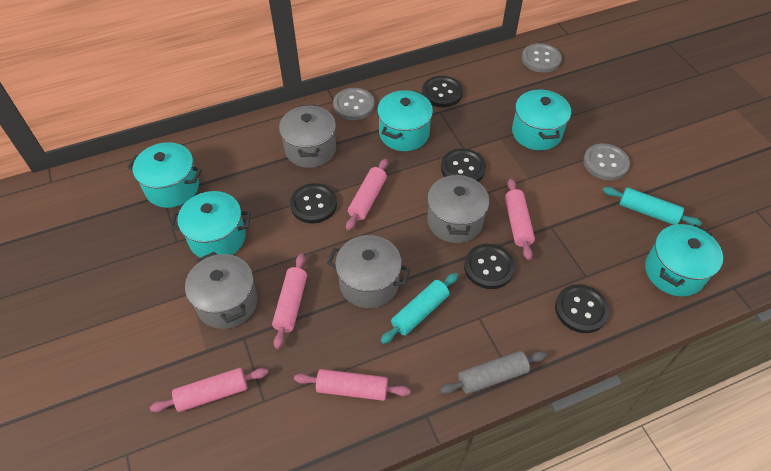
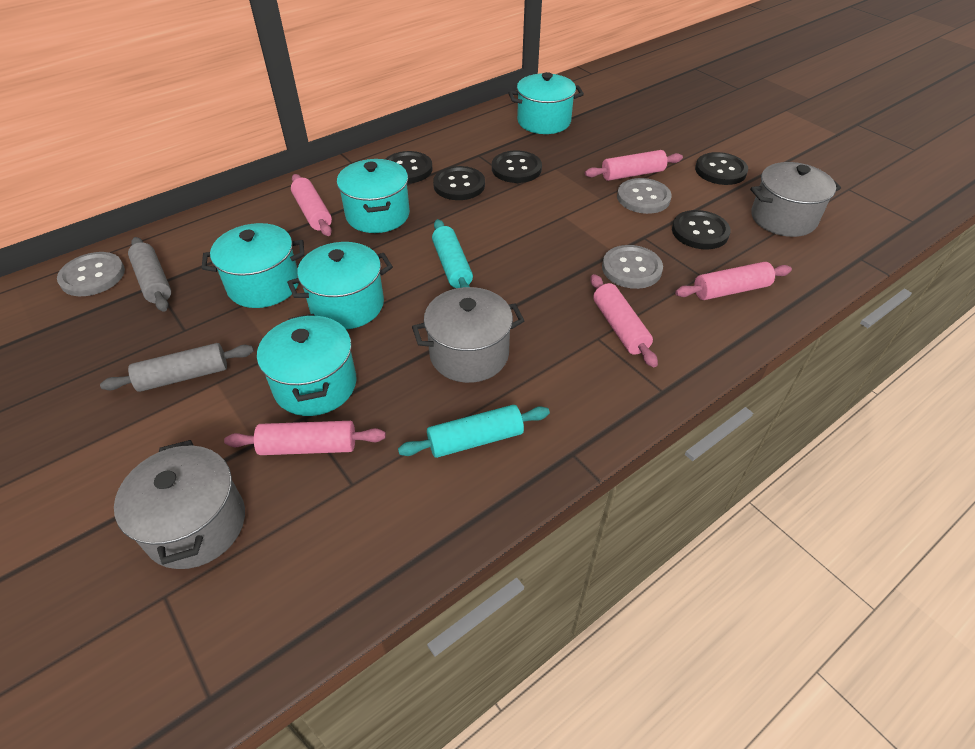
grey pot: [185,252,258,329] [279,104,336,168] [327,235,411,308] [427,173,489,243] = 4 -> [114,440,245,569] [412,287,524,383] [750,162,841,237] = 3
grey rolling pin: [440,351,547,394] = 1 -> [100,343,254,392] [128,237,171,312] = 2

